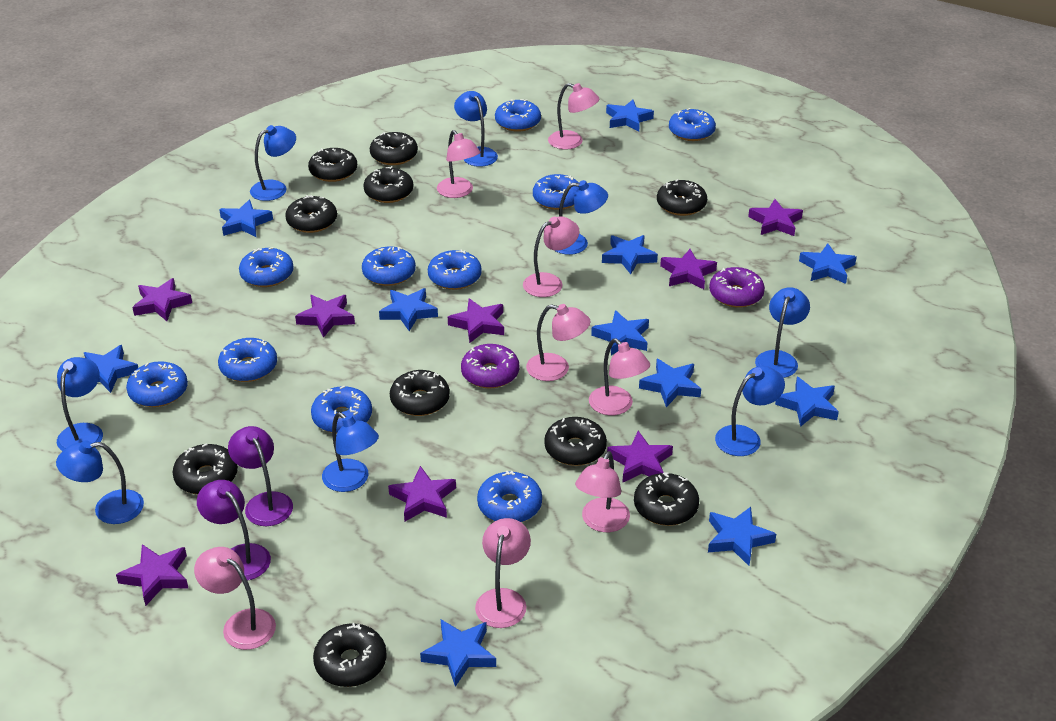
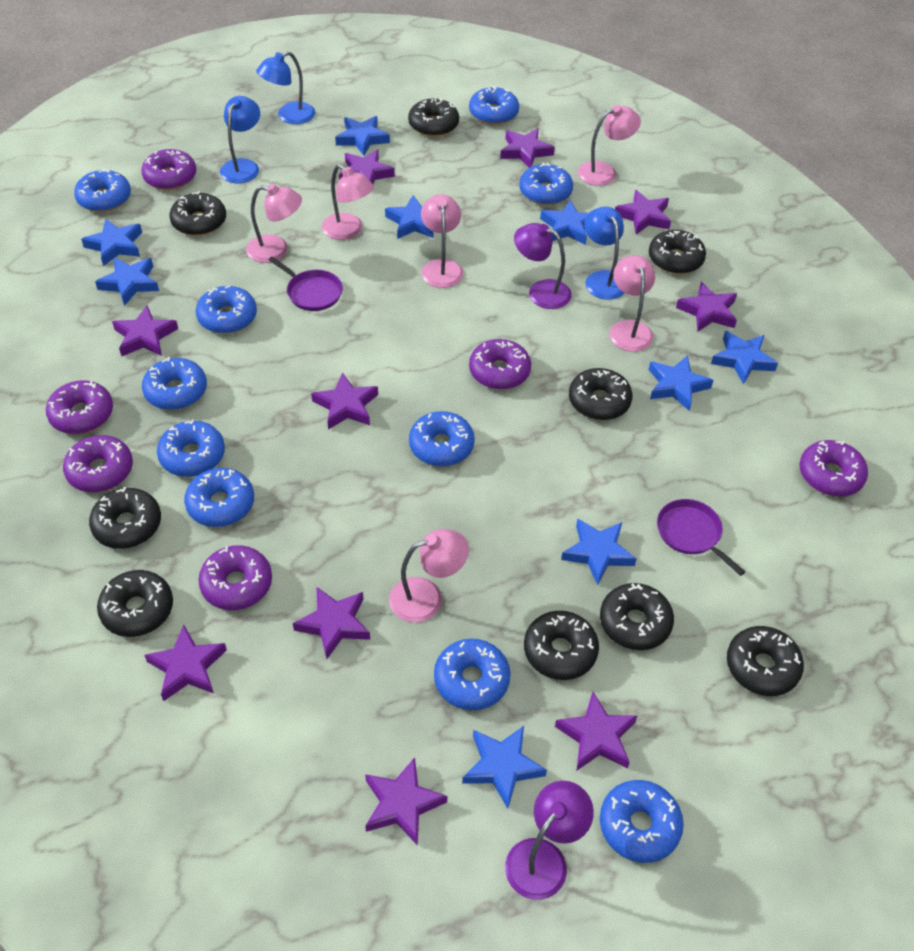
black donut: [173,443,238,494] [285,195,337,233] [308,148,357,182] [313,623,387,687] [363,166,413,203] [370,132,418,165] [390,370,450,416] [544,417,607,466] [634,472,699,526] [657,179,707,216] = 10 -> [89,487,161,549] [97,570,173,637] [169,191,226,236] [408,98,459,137] [524,611,599,680] [569,368,633,420] [600,583,674,650] [649,230,706,274] [727,626,804,696] = 9
blue lamp: [56,440,144,524] [57,357,103,451] [250,125,296,201] [322,412,379,492] [454,91,498,167] [554,180,608,255] [715,366,785,456] [755,287,810,378] = 8 -> [220,96,260,184] [256,51,315,124] [584,207,625,300] = 3
blue star: [84,345,138,393] [219,200,273,237] [379,288,438,331] [420,619,496,687] [591,310,649,355] [602,235,658,274] [606,100,654,132] [639,359,701,407] [708,507,776,566] [775,377,839,427] [799,243,857,284] = 11 -> [81,219,142,266] [95,258,159,306] [335,116,390,156] [385,195,434,239] [462,726,547,809] [540,200,589,245] [561,518,637,585] [649,355,714,411] [711,331,778,384] = 9
pink lamp: [194,547,276,650] [437,130,481,198] [475,518,531,628] [523,216,579,297] [526,304,590,381] [548,83,599,149] [575,451,630,532] [589,339,650,415] = 8 -> [246,184,302,263] [322,164,374,240] [389,529,469,623] [421,194,463,288] [578,105,641,186] [609,255,655,352] = 6
purple donut: [461,344,519,388] [709,267,765,308] = 2 -> [46,381,113,434] [63,435,133,492] [141,149,196,190] [198,545,272,610] [469,339,531,390] [800,440,868,497] = 6
purple pan: none = 0 -> [269,256,343,311] [657,499,745,576] = 2
purple star: [116,544,188,606] [132,278,192,321] [295,295,355,338] [388,466,456,521] [448,298,504,343] [607,431,673,483] [660,249,717,289] [748,199,803,236] = 8 -> [112,306,178,356] [144,625,227,701] [293,587,370,659] [311,372,378,430] [339,150,395,184] [365,757,447,846] [500,128,555,168] [555,692,637,771] [615,190,671,234] [676,282,737,332] = 10

